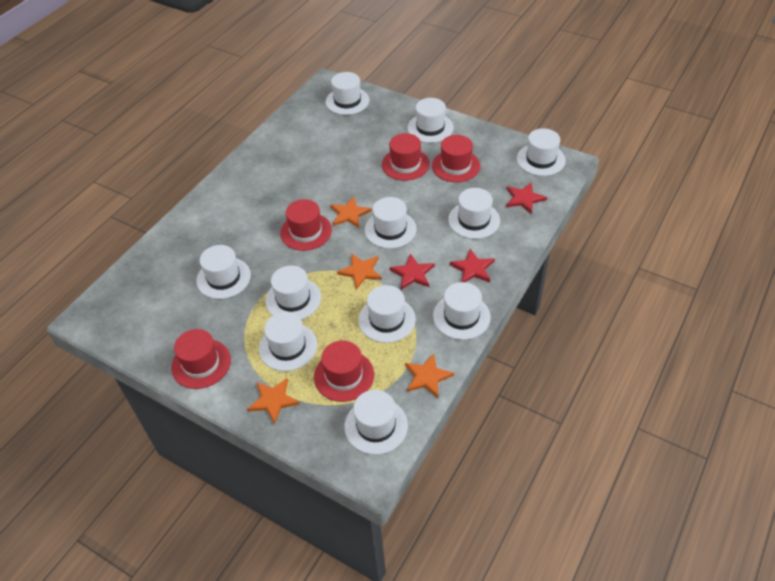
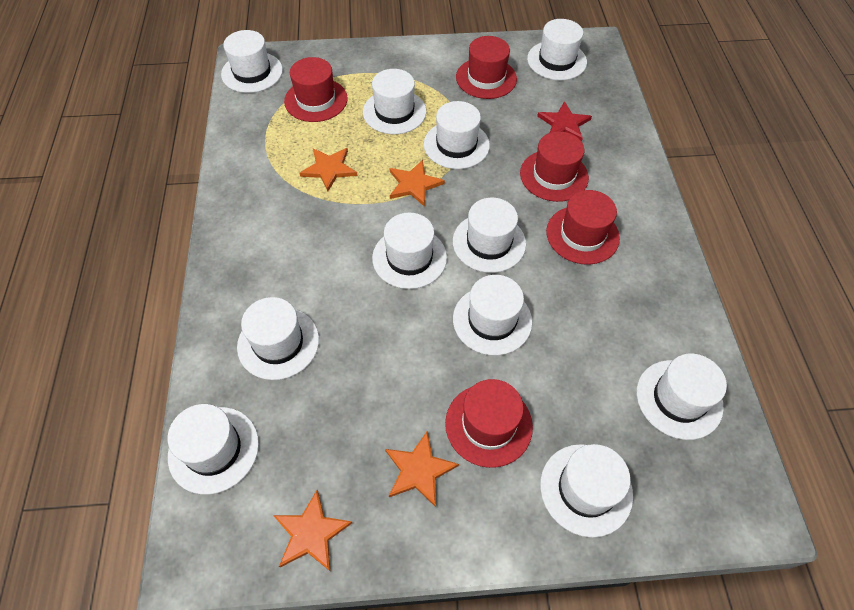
red star: [390,253,435,290] [450,249,495,282] [506,182,547,214] = 3 -> [537,101,592,142] = 1

